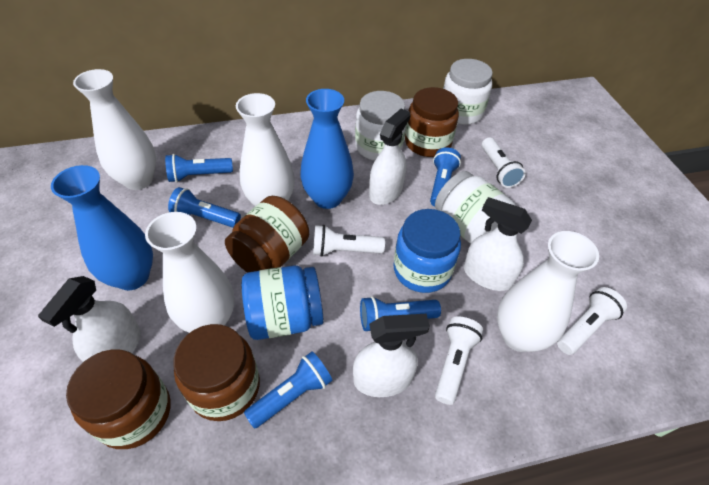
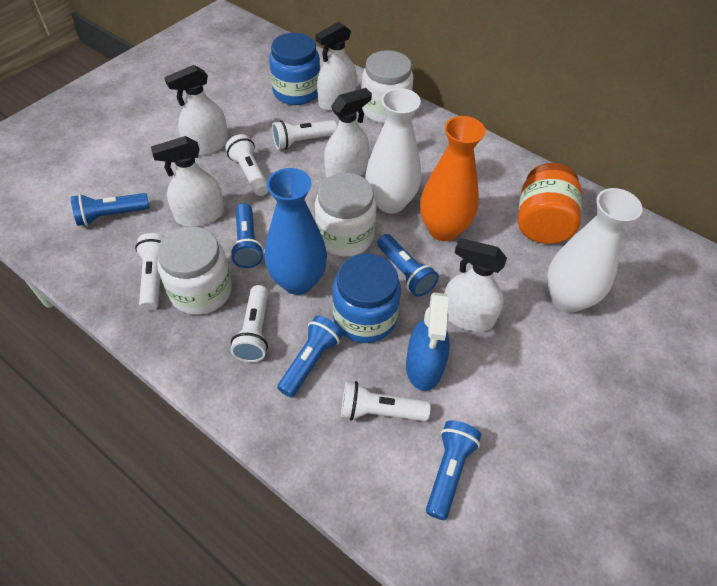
blue spray bottle: none = 0 -> [406,292,450,391] = 1
blue vase: [51,165,153,290] [300,89,354,209] = 2 -> [265,168,327,295] = 1
brown jar: [66,349,170,449] [173,324,260,421] [225,196,309,273] [405,87,459,157] = 4 -> none = 0
orange jar: none = 0 -> [518,163,582,244] = 1
orange vase: none = 0 -> [420,116,486,241] = 1
white flashlight: [313,225,385,257] [435,316,483,405] [482,137,526,188] [557,287,627,355] = 4 -> [135,233,165,310] [225,134,269,196] [231,285,269,362] [272,120,337,150] [341,381,431,421] = 5
white spray bottle: [38,276,141,362] [353,314,430,397] [369,108,410,205] [464,197,532,291] = 4 -> [151,136,224,227] [164,65,228,156] [316,22,357,111] [324,88,372,178] [444,238,507,331] = 5
white vase: [73,69,156,190] [145,212,234,333] [236,93,295,206] [497,231,599,352] = 4 -> [366,88,421,213] [547,188,642,313] = 2

